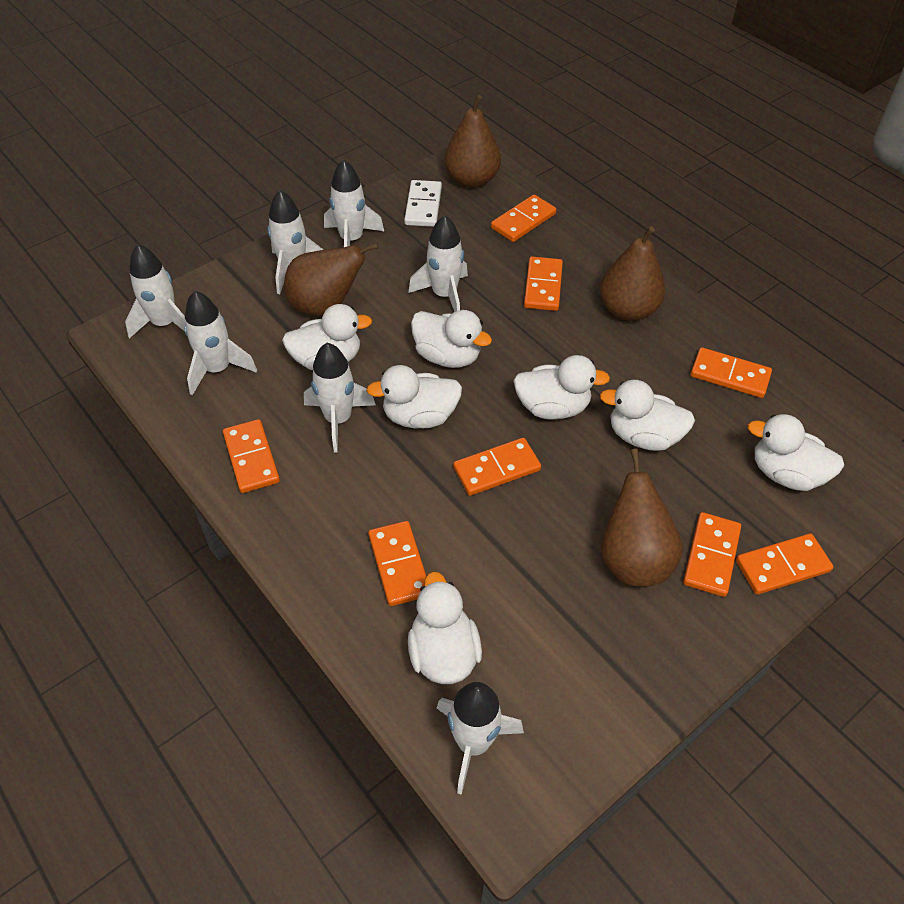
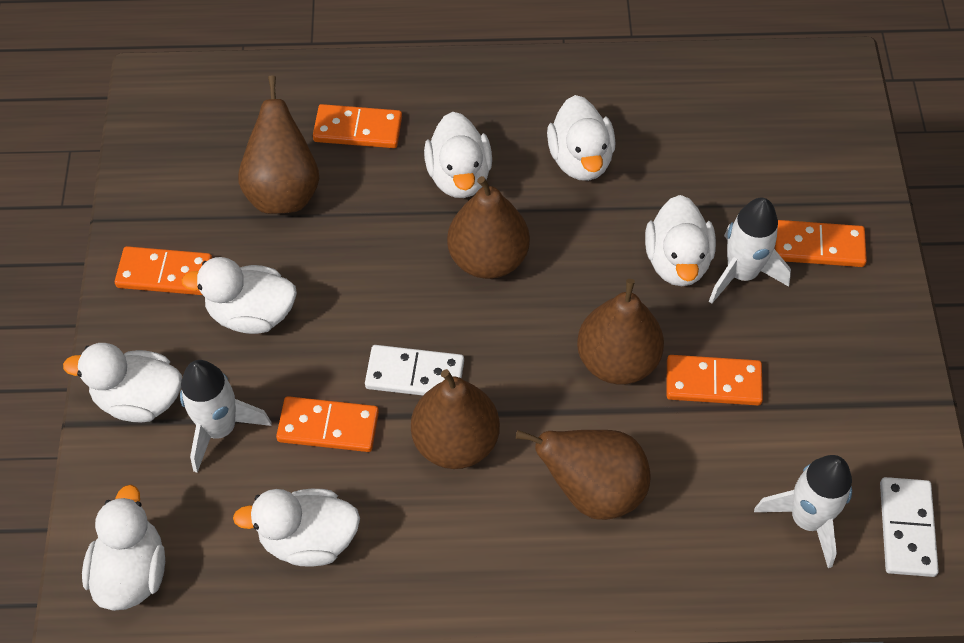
brown pear: [284,242,379,316] [444,95,501,188] [600,226,665,321] [601,449,683,587] = 4 -> [238,76,320,214] [411,369,500,469] [447,176,530,279] [516,430,651,520] [577,279,664,384] = 5
orange domino: [223,419,280,493] [368,521,426,606] [453,438,541,496] [491,195,556,242] [524,257,563,311] [683,512,741,597] [691,347,772,398] [736,533,833,595] = 8 -> [115,246,212,295] [276,396,379,452] [313,104,402,148] [666,355,763,405] [775,220,867,267] = 5
white domino: [404,180,442,227] = 1 -> [365,345,464,396] [880,477,939,577] = 2
white rocket: [125,244,186,338] [185,291,257,395] [267,190,323,294] [304,343,375,453] [324,159,384,247] [408,215,468,312] [437,682,524,795] = 7 -> [180,360,272,473] [709,198,791,304] [754,455,852,568] = 3

